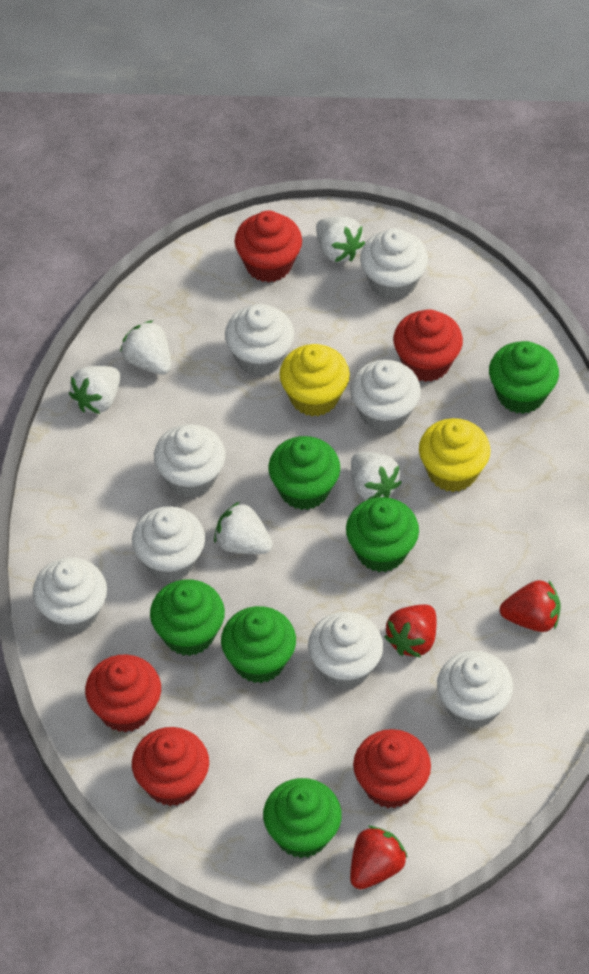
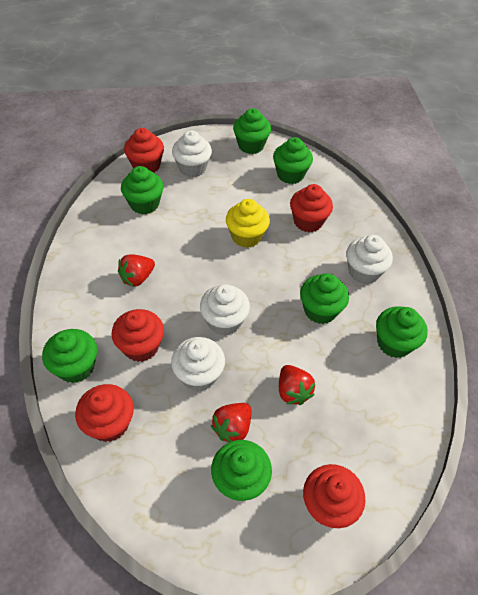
green cupcake: [150,579,225,656] [221,606,296,683] [263,778,342,858] [268,436,340,510] [346,497,419,572] [489,341,559,414] = 6 -> [42,329,97,383] [121,166,164,214] [211,440,272,501] [233,108,271,154] [273,137,313,184] [300,273,349,324] [376,306,428,358] = 7
white cupcake: [33,558,107,634] [132,506,205,582] [154,424,225,498] [225,304,294,376] [308,612,383,689] [350,360,421,432] [360,228,428,300] [437,651,513,729] = 8 -> [171,337,225,391] [172,130,212,178] [200,284,250,336] [346,235,393,284] = 4
white strawberry: [69,366,120,414] [120,320,171,375] [214,502,273,554] [316,217,365,262] [351,452,402,500] = 5 -> none = 0
yellow cupcake: [279,344,350,416] [419,418,490,492] = 2 -> [226,199,270,248] = 1

